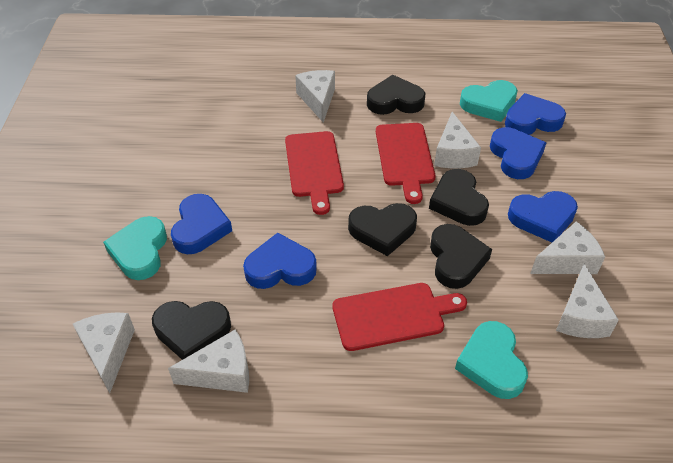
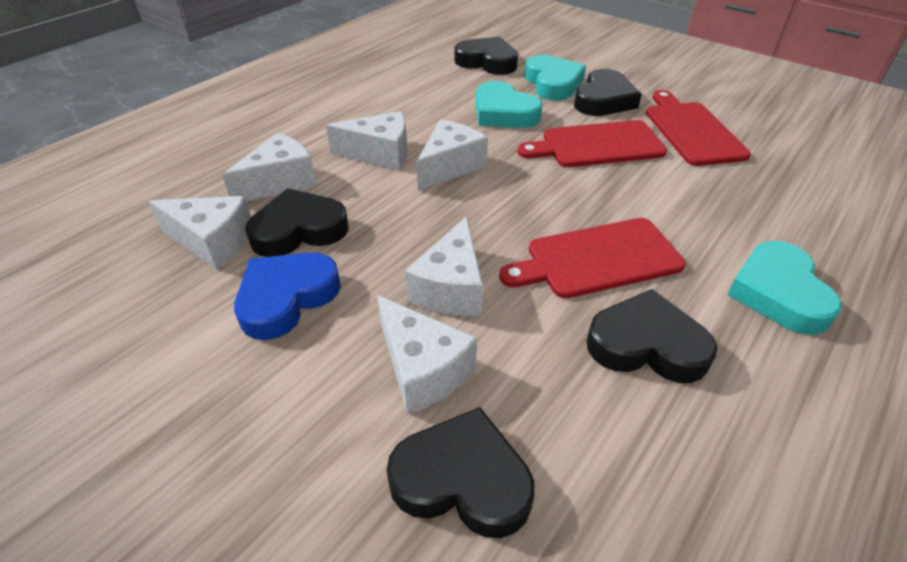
blue heart: [171,194,232,254] [243,233,317,289] [490,127,546,179] [505,93,566,135] [508,191,578,242] = 5 -> [234,253,341,340] = 1

